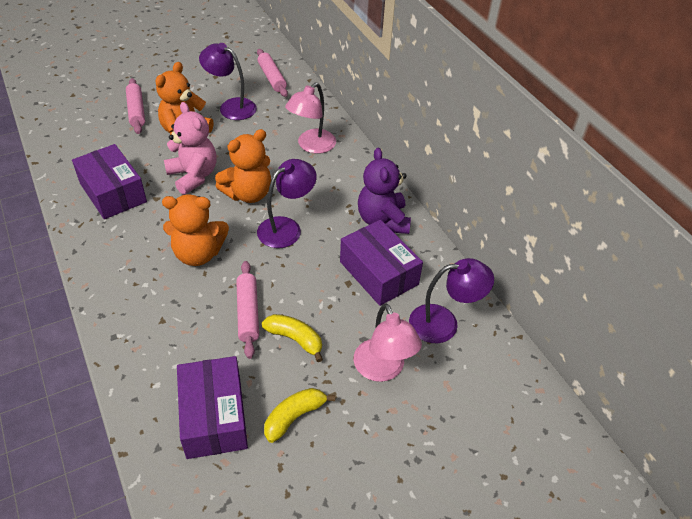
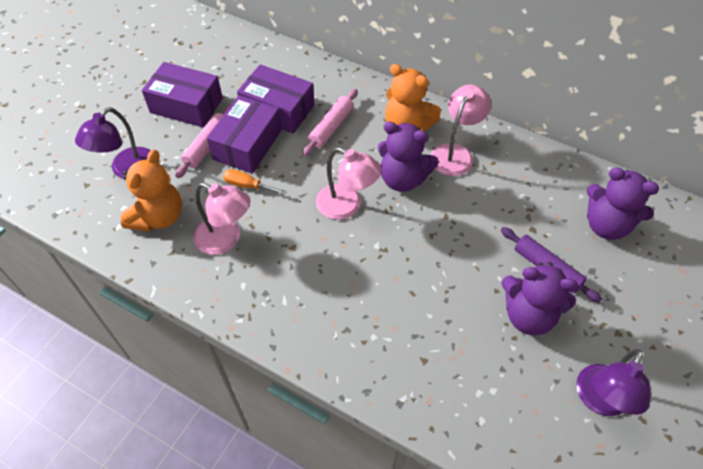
orange screwdriver: none = 0 -> [223,169,287,195] = 1
orange teddy bear: [155,62,213,135] [162,194,229,266] [215,129,271,203] = 3 -> [121,150,182,232] [385,64,441,131] = 2
pink lamp: [285,82,336,154] [354,303,422,382] = 2 -> [193,183,250,255] [316,147,382,220] [431,84,491,176] = 3
pink rolling pin: [126,78,145,134] [236,261,259,359] [257,49,288,97] = 3 -> [175,105,231,178] [303,89,358,156] = 2
pink teddy bear: [164,102,217,195] = 1 -> none = 0
purple lamp: [199,43,257,120] [257,159,317,248] [409,258,494,343] = 3 -> [75,107,151,179] [576,349,651,416] = 2
purple rolling pin: none = 0 -> [501,227,602,303] = 1
purple teddy bear: [358,148,411,234] = 1 -> [378,121,439,192] [502,262,578,335] [587,167,659,240] = 3
yellow banana: [262,314,323,362] [264,388,335,443] = 2 -> none = 0

